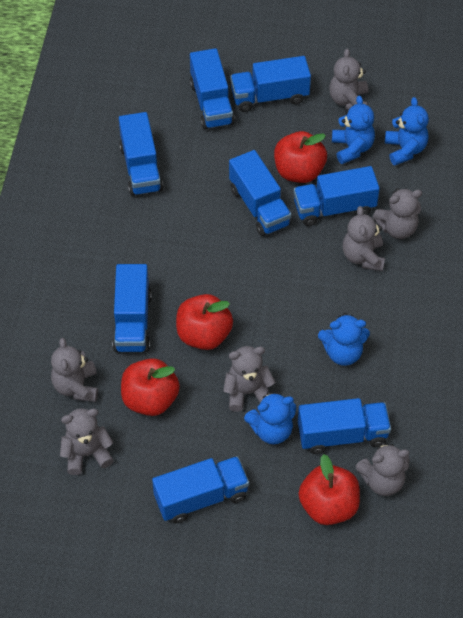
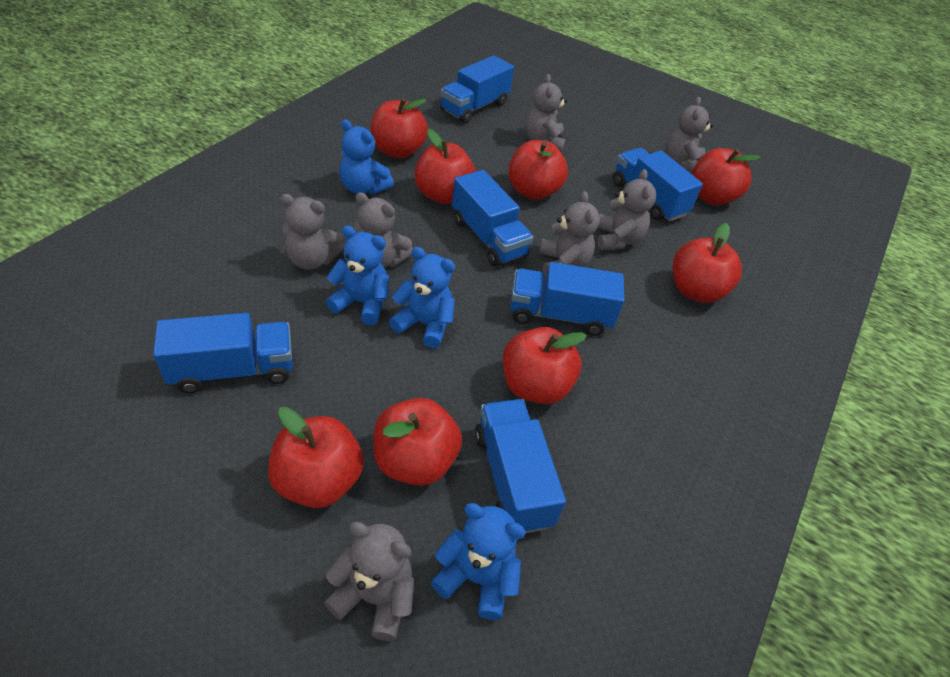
blue truck: [112,264,152,352] [119,112,163,196] [152,456,249,523] [190,48,235,129] [229,150,291,236] [230,56,311,112] [293,166,380,226] [298,398,391,454] = 8 -> [153,313,293,393] [440,55,514,123] [452,170,533,267] [475,399,566,533] [510,262,624,336] [613,148,703,221] = 6
red apple: [121,358,180,416] [176,294,233,350] [274,131,327,183] [299,454,360,525] = 4 -> [268,407,364,508] [371,98,428,158] [373,398,462,486] [414,129,476,204] [503,327,587,404] [509,140,568,200] [673,223,742,303] [692,148,760,205] = 8

